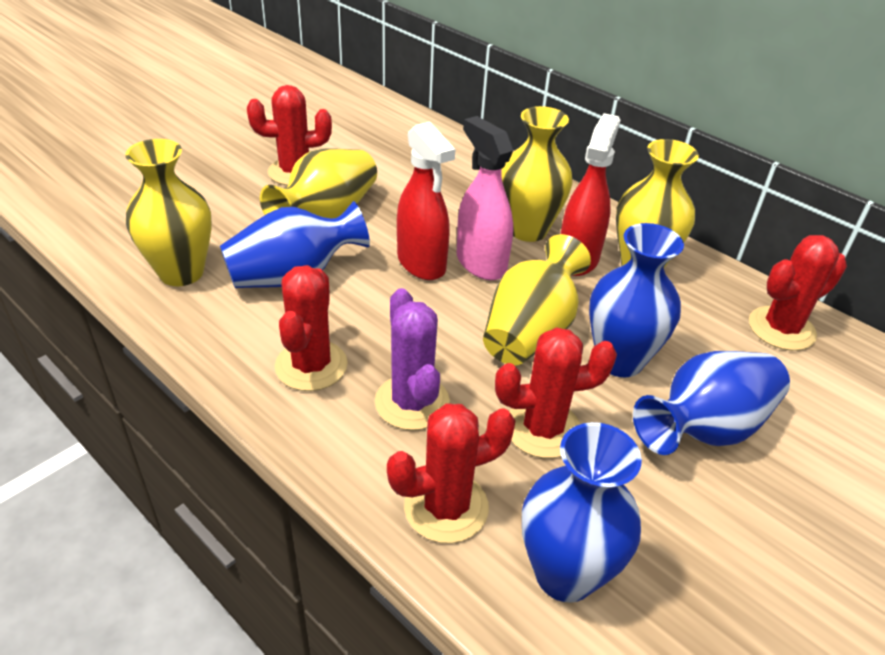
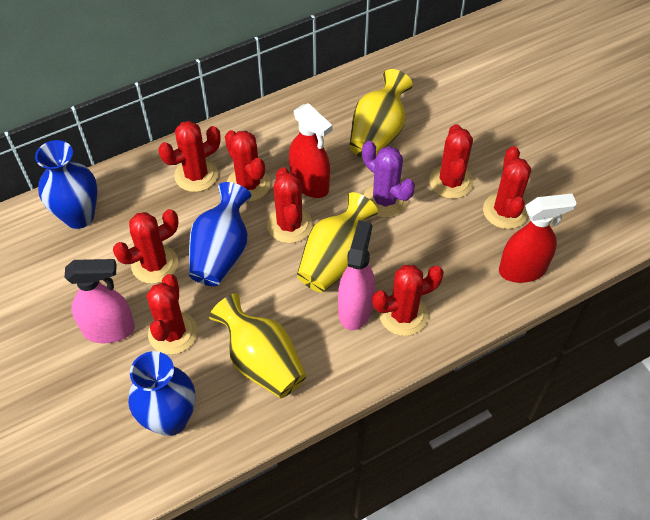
blue vase: [220,201,370,288] [522,422,642,602] [589,223,684,377] [633,351,790,455] = 4 -> [35,140,98,229] [128,351,195,436] [189,182,251,286] = 3
pink spray bottle: [457,116,514,280] = 1 -> [64,259,135,343] [338,220,375,330] = 2
red cactus: [247,85,332,186] [275,265,348,391] [387,403,515,543] [495,327,617,458] [749,235,847,351] = 5 -> [113,209,179,284] [147,274,197,354] [158,121,221,192] [225,130,270,202] [267,167,313,243] [372,265,444,336] [429,124,473,199] [483,146,531,229] = 8
yellow vase: [125,139,212,286] [260,149,377,219] [483,234,591,365] [501,106,573,242] [616,139,699,268] = 5 -> [209,293,306,398] [297,192,378,292] [349,69,413,158] = 3

